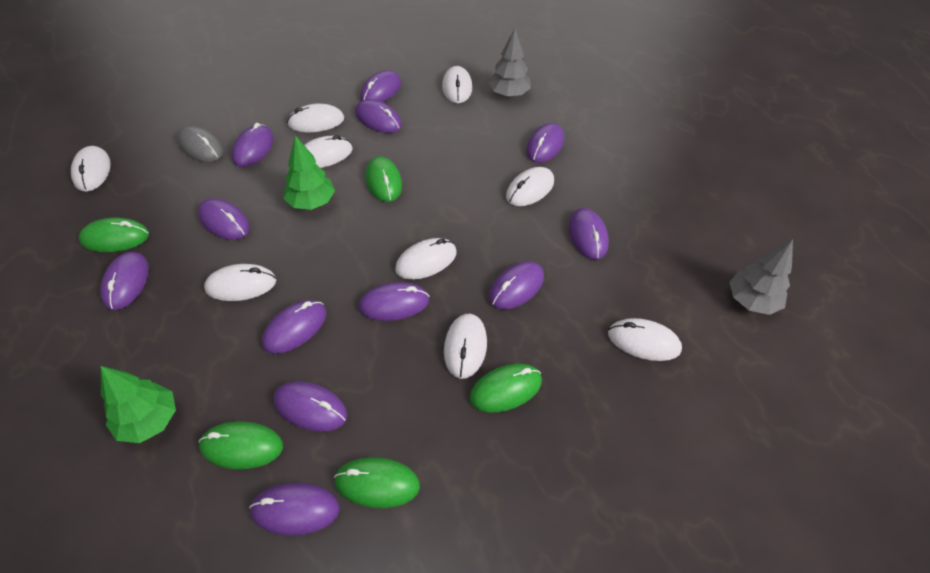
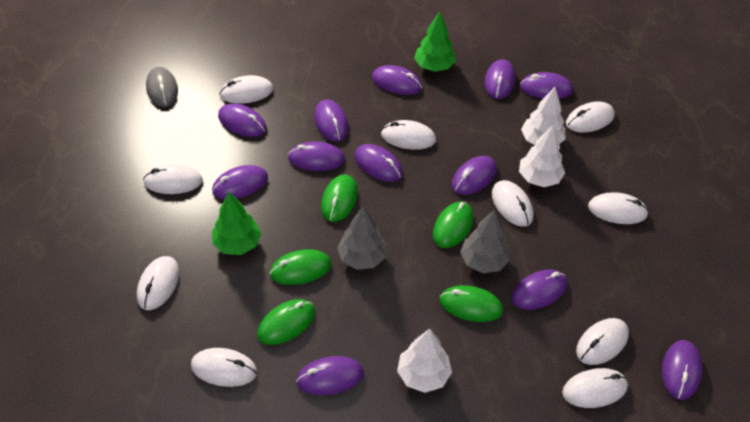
white mouse: [71,146,111,192] [204,264,276,301] [287,104,344,132] [304,135,353,168] [395,238,457,280] [442,66,472,103] [444,314,487,379] [506,167,554,206] [608,318,682,361] = 9 -> [137,256,179,310] [143,164,203,194] [191,348,257,387] [219,75,273,104] [381,120,436,150] [492,180,534,227] [562,368,628,408] [566,102,615,133] [576,318,629,365] [588,192,649,224] = 10
white tree: none = 0 -> [397,329,452,393] [519,125,565,187] [521,87,566,145] = 3

